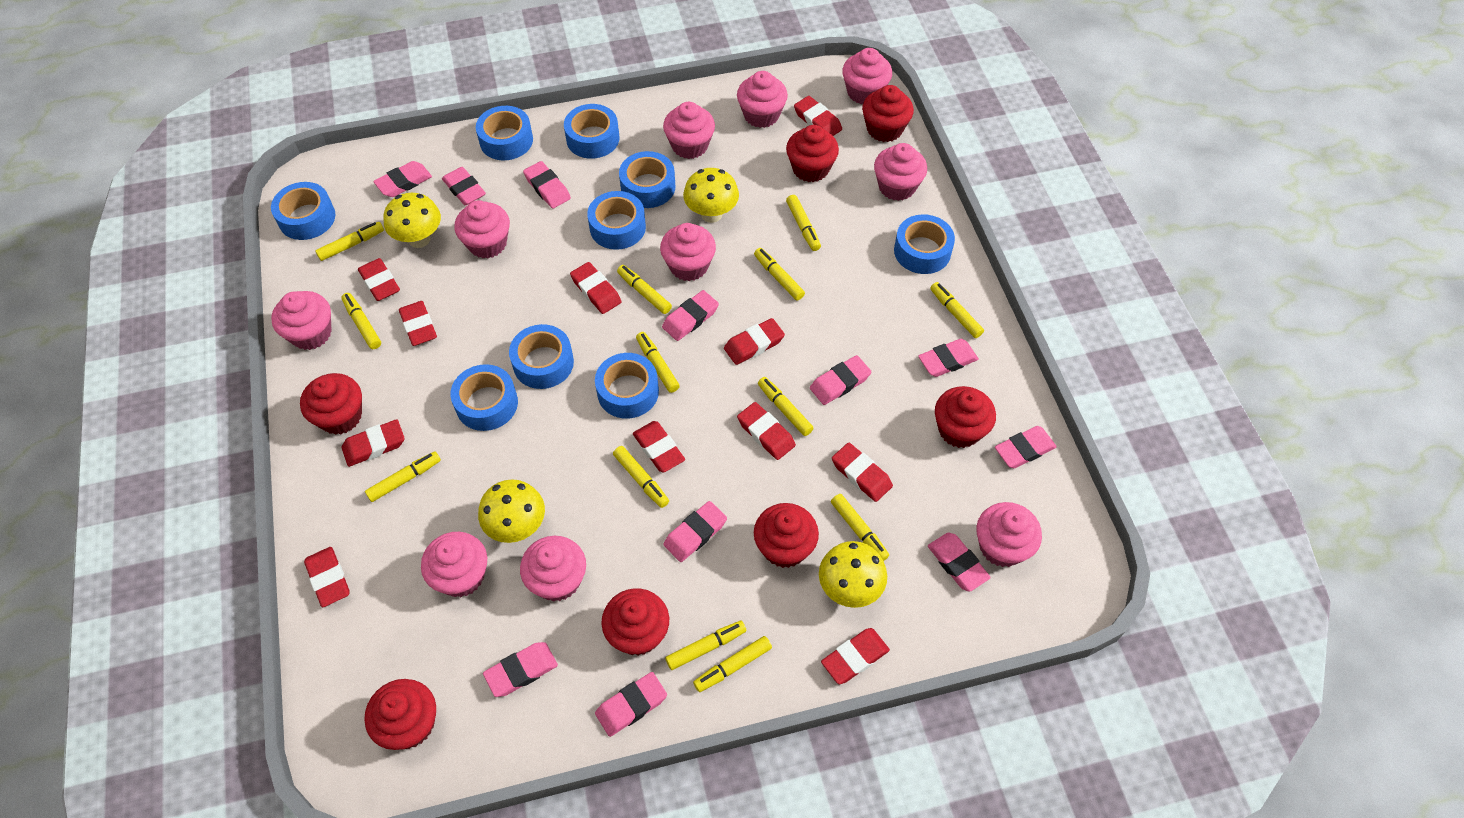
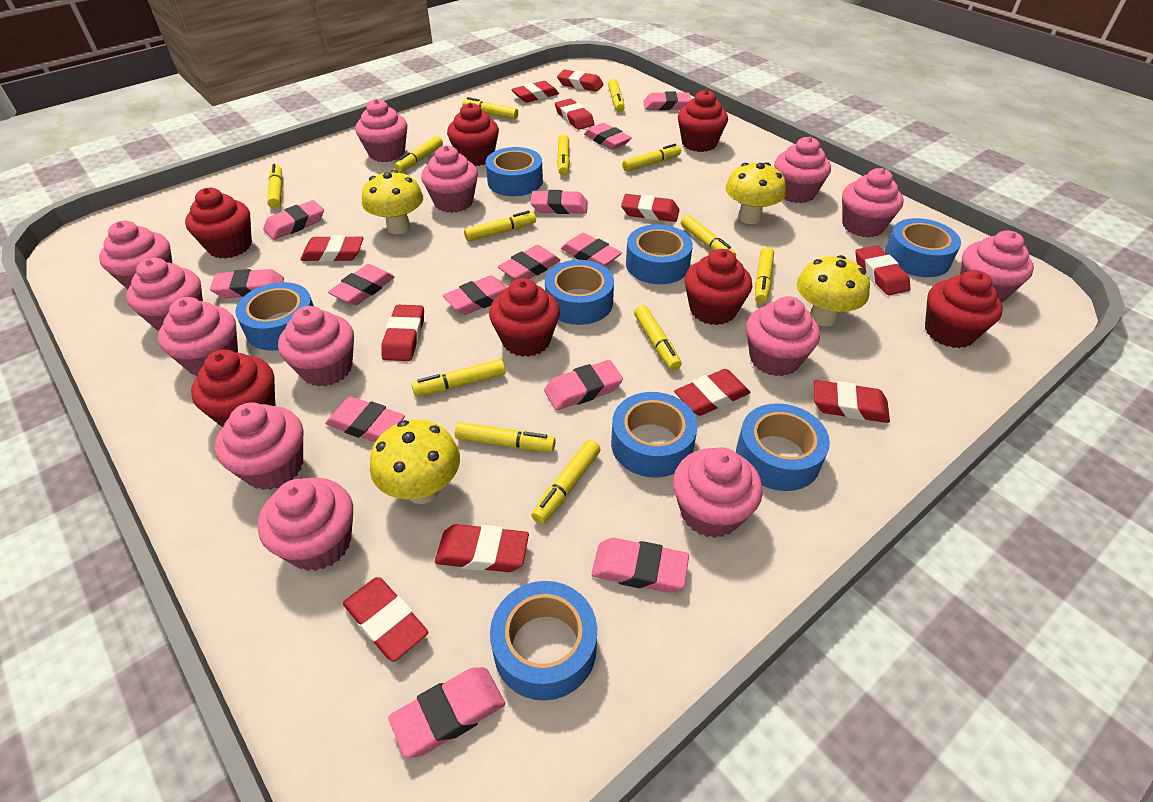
blue tape: [271,182,335,240] [450,364,518,431] [476,106,533,160] [509,324,574,389] [564,104,620,159] [587,191,646,250] [595,353,659,419] [619,151,675,208] [894,214,955,274] = 9 -> [235,282,314,351] [486,147,543,196] [490,581,597,701] [545,260,614,325] [611,392,698,478] [626,224,693,284] [736,403,830,491] [885,218,961,277] = 8
pink cupcake: [271,291,332,350] [421,532,487,597] [454,200,510,258] [520,536,586,601] [660,223,716,281] [663,102,715,159] [737,71,788,128] [842,48,892,104] [874,143,927,201] [976,502,1042,567] = 10 -> [99,221,172,289] [126,257,203,331] [158,297,238,376] [215,403,303,490] [258,478,353,571] [278,306,354,387] [355,99,407,162] [421,145,478,213] [673,447,763,538] [746,296,820,376] [774,137,831,203] [842,168,904,238] [960,230,1034,303] = 13
pink eraser: [373,161,432,197] [442,167,486,205] [483,642,558,697] [523,161,571,208] [595,672,667,737] [662,290,719,341] [663,501,727,562] [810,355,871,405] [918,339,979,377] [928,533,991,592] [995,426,1057,468] = 11 -> [210,269,284,298] [263,200,324,240] [325,397,405,442] [328,264,395,305] [388,667,505,758] [443,275,507,315] [498,245,560,280] [530,190,588,214] [544,360,623,410] [561,233,622,266] [584,123,632,150] [592,538,689,593] [643,92,691,110] = 13

